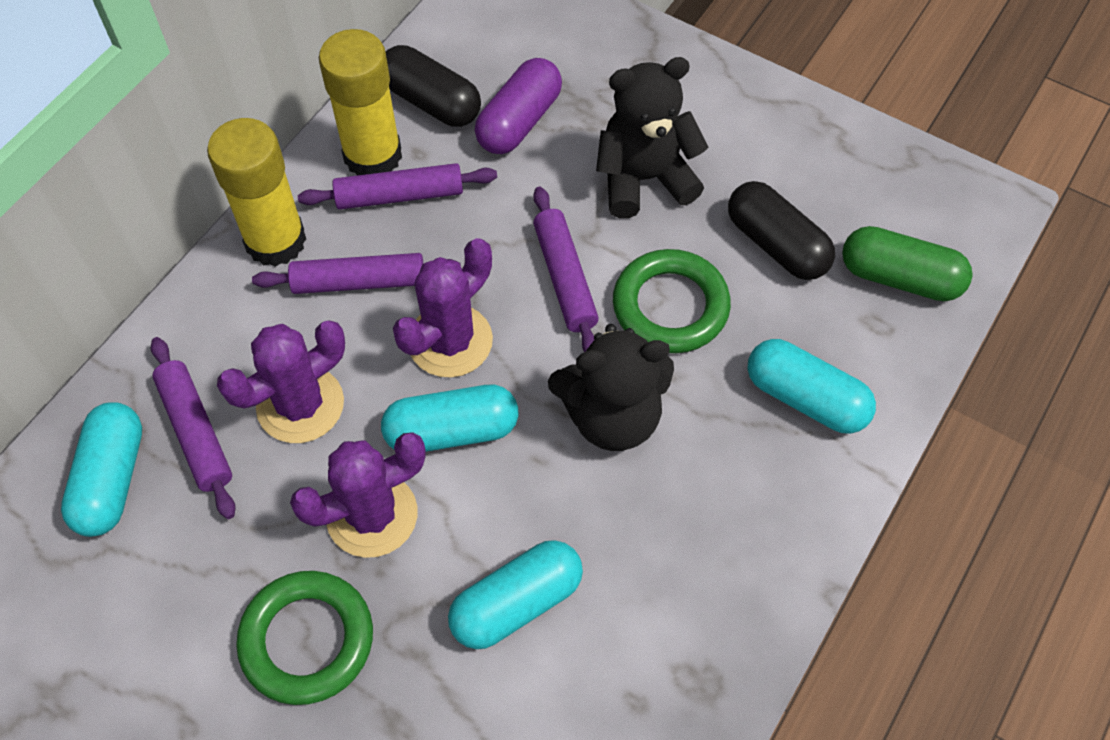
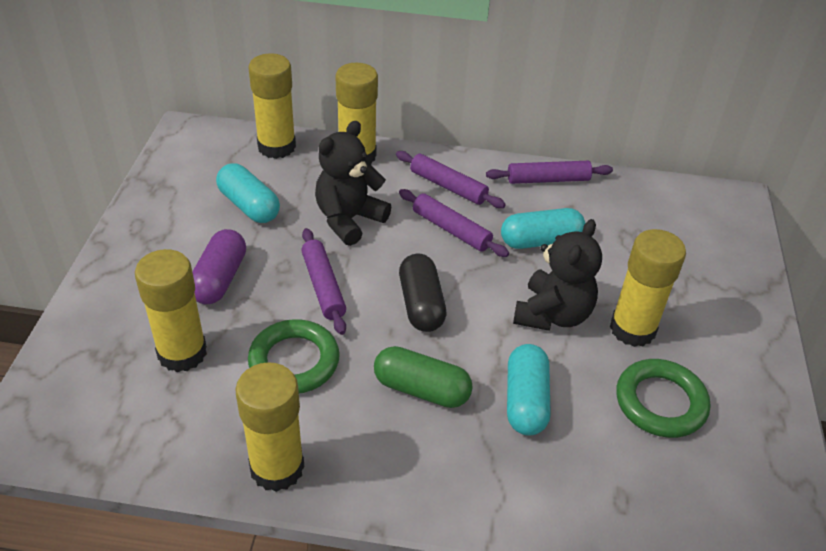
black capsule: [386,45,481,127] [728,181,835,280] = 2 -> [399,254,446,332] = 1
purple cactus: [217,320,345,443] [290,432,426,558] [393,238,493,378] = 3 -> none = 0
turquoise capsule: [61,402,142,537] [381,385,518,452] [448,540,583,649] [747,339,876,434] = 4 -> [216,163,280,223] [501,208,585,249] [507,344,551,435] = 3
yellow glue stick: [207,118,306,267] [319,29,402,176] = 2 -> [135,249,207,372] [235,362,304,492] [249,53,296,159] [335,63,378,165] [610,229,686,347] = 5

